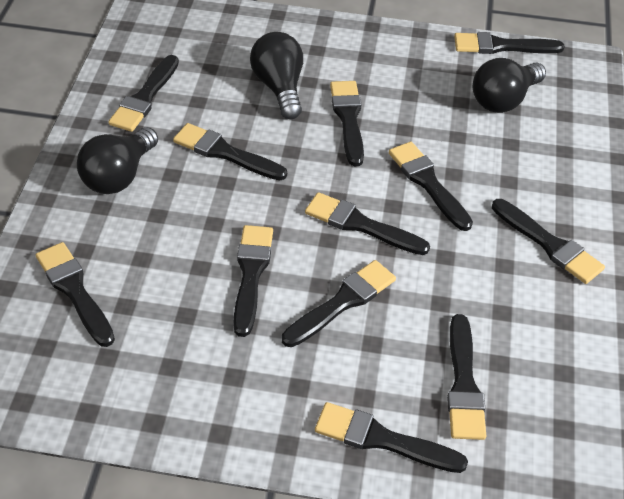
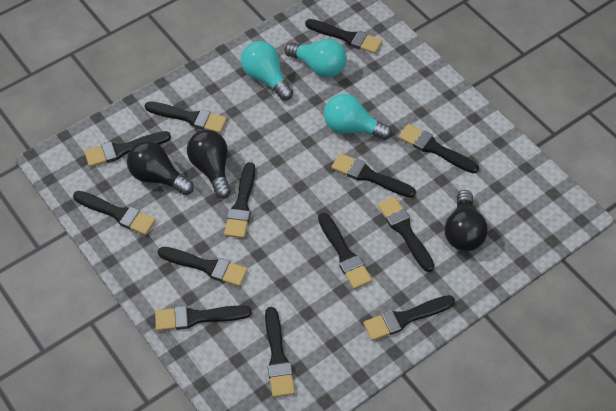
black brush: [36,242,115,347] [108,55,179,132] [173,123,287,180] [233,225,273,337] [282,260,396,347] [305,192,430,255] [315,402,468,473] [330,81,364,166] [389,142,473,231] [447,314,486,440] [454,32,565,54] [492,199,605,284] = 12 -> [73,191,156,235] [84,131,171,167] [144,101,227,133] [155,305,252,331] [158,247,248,286] [224,162,255,238] [265,307,295,397] [305,19,382,54] [318,213,372,289] [331,153,416,198] [363,295,455,341] [378,196,434,272] [398,124,479,173] = 13
turquoise light bulb: none = 0 -> [241,41,293,100] [285,39,347,78] [324,94,392,140] = 3

